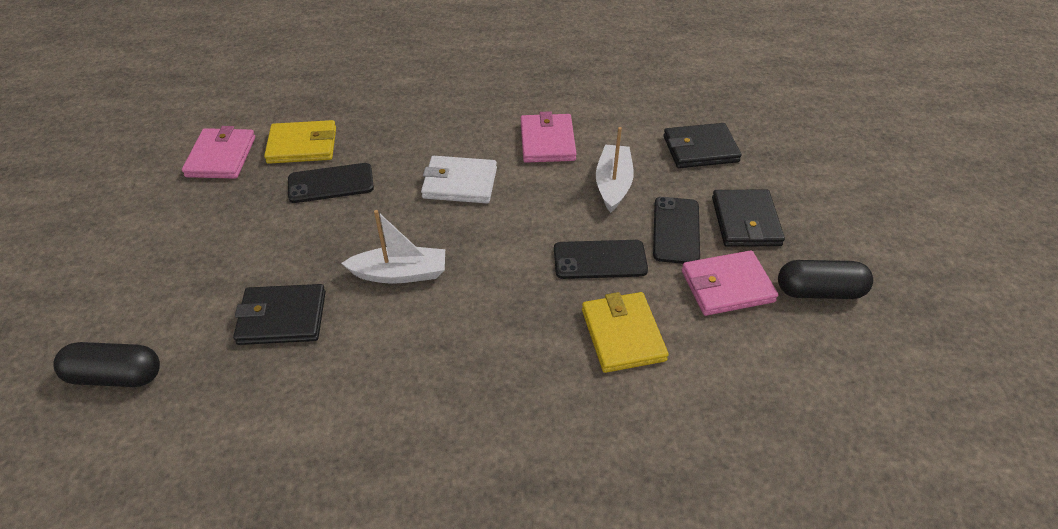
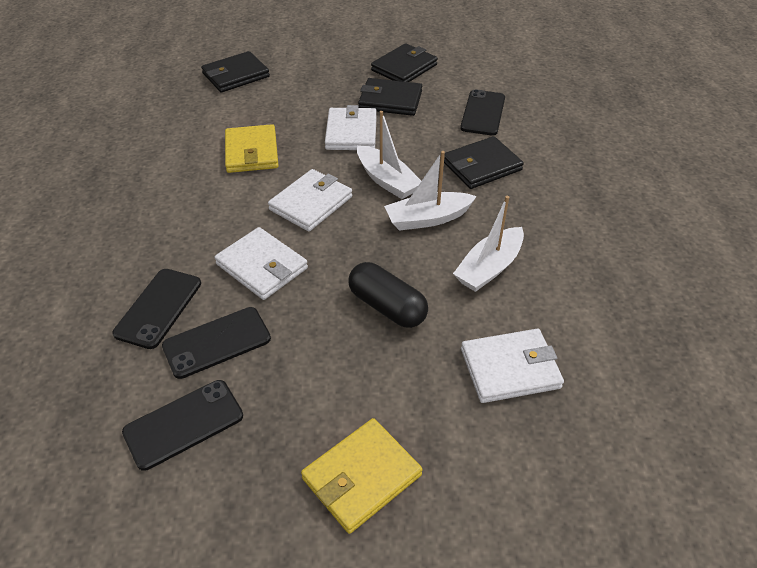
black capsule: [53,342,160,387] [778,260,873,299] = 2 -> [348,262,428,328] = 1
black phone: [288,163,374,203] [554,240,648,279] [653,197,700,264] = 3 -> [112,269,201,349] [122,380,243,471] [162,307,271,379] [460,89,505,136] = 4
black wallet: [233,284,326,345] [663,123,742,168] [712,189,785,247] = 3 -> [201,51,270,92] [358,78,422,116] [371,43,438,82] [444,136,524,189] = 4
pink wallet: [182,126,255,179] [521,111,577,163] [682,250,778,316] = 3 -> none = 0
white boat: [341,210,445,284] [596,127,634,213] = 2 -> [357,111,421,199] [384,151,477,231] [453,196,524,292] = 3
white wallet: [421,156,497,203] = 1 -> [214,227,308,300] [268,169,352,232] [325,105,377,150] [461,329,564,403] = 4

